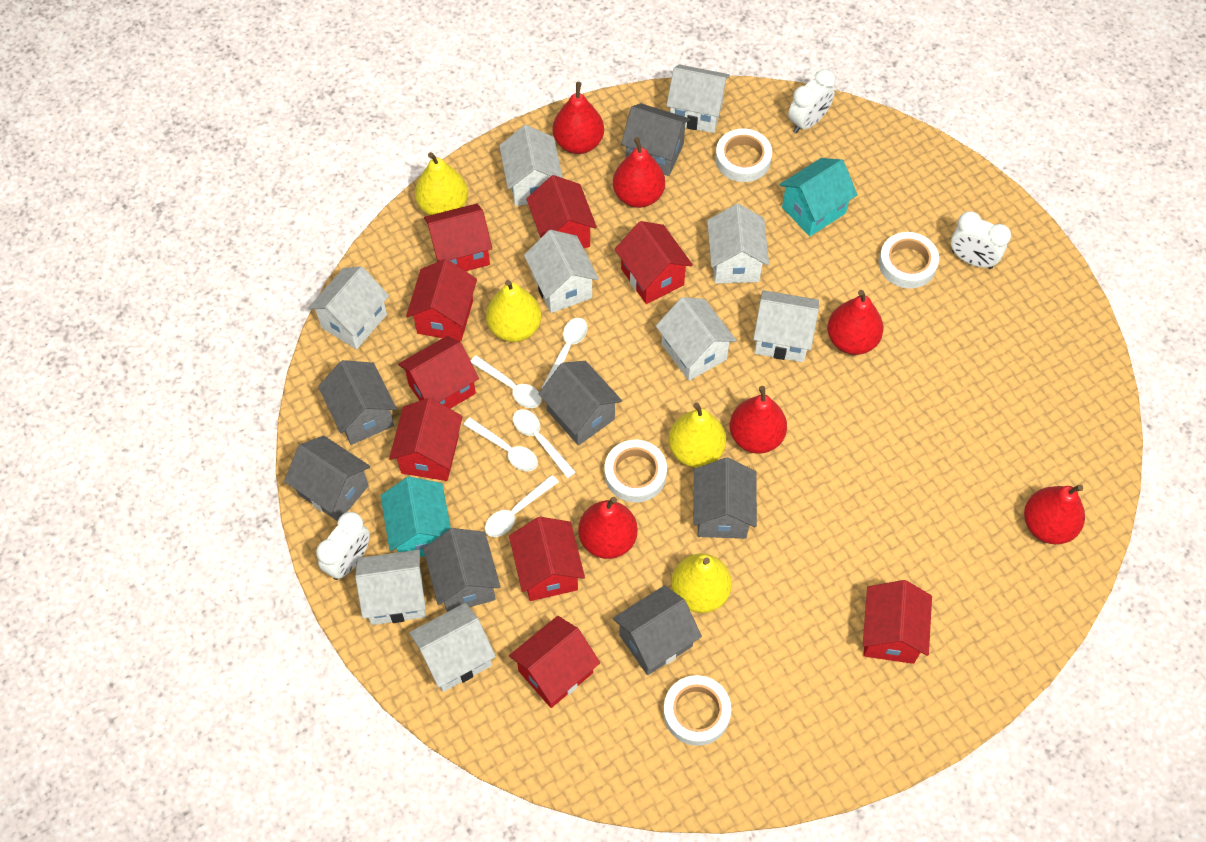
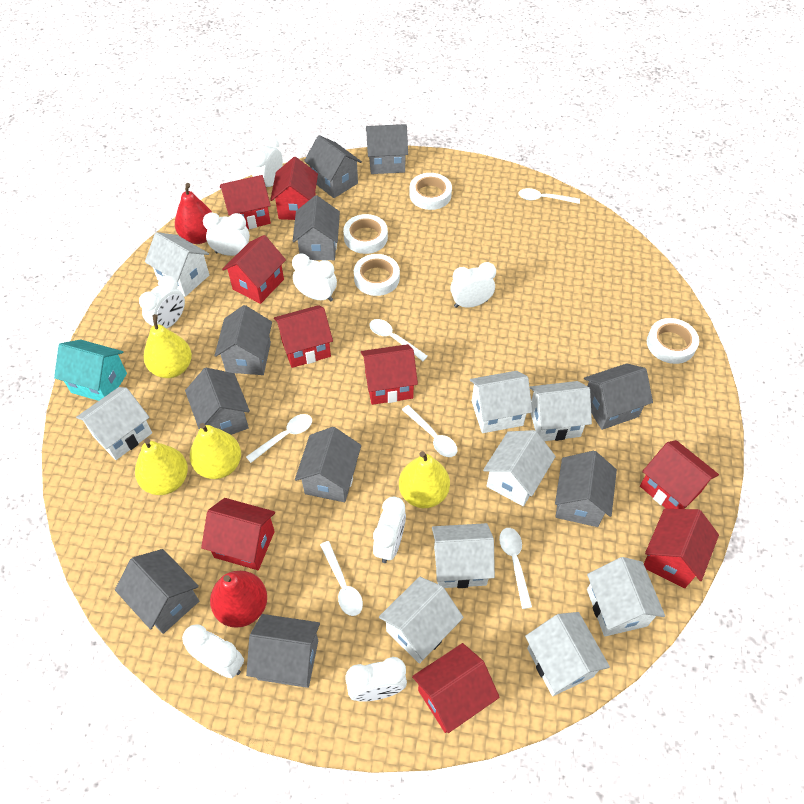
grey house: [284,436,370,521] [318,360,397,445] [423,528,500,612] [539,361,622,446] [613,585,702,675] [621,103,690,176] [693,457,757,539] = 7 -> [115,549,199,634] [185,368,250,435] [214,305,272,375] [246,614,320,688] [292,195,340,260] [295,427,361,502] [304,135,362,198] [366,124,408,174] [555,451,617,527] [584,363,653,430] = 10
red pear: [553,82,604,154] [578,497,638,559] [613,137,665,208] [730,386,787,454] [827,290,883,355] [1024,485,1085,544] = 6 -> [175,183,213,244] [210,571,267,628] = 2
turquoise house: [380,477,451,557] [779,158,857,236] = 2 -> [54,340,127,401] = 1
white clock: [316,512,370,580] [788,69,836,133] [951,211,1011,269] = 3 -> [139,275,185,329] [182,624,244,678] [203,212,250,256] [251,136,283,187] [292,253,337,302] [346,657,407,702] [373,497,406,563] [450,262,496,308] = 8
white spoon: [463,417,538,471] [471,355,542,408] [485,475,559,537] [513,409,576,479] [542,318,588,388] = 5 -> [246,414,312,463] [320,541,363,616] [369,319,428,361] [402,405,458,457] [499,528,532,609] [519,188,580,204] = 6

